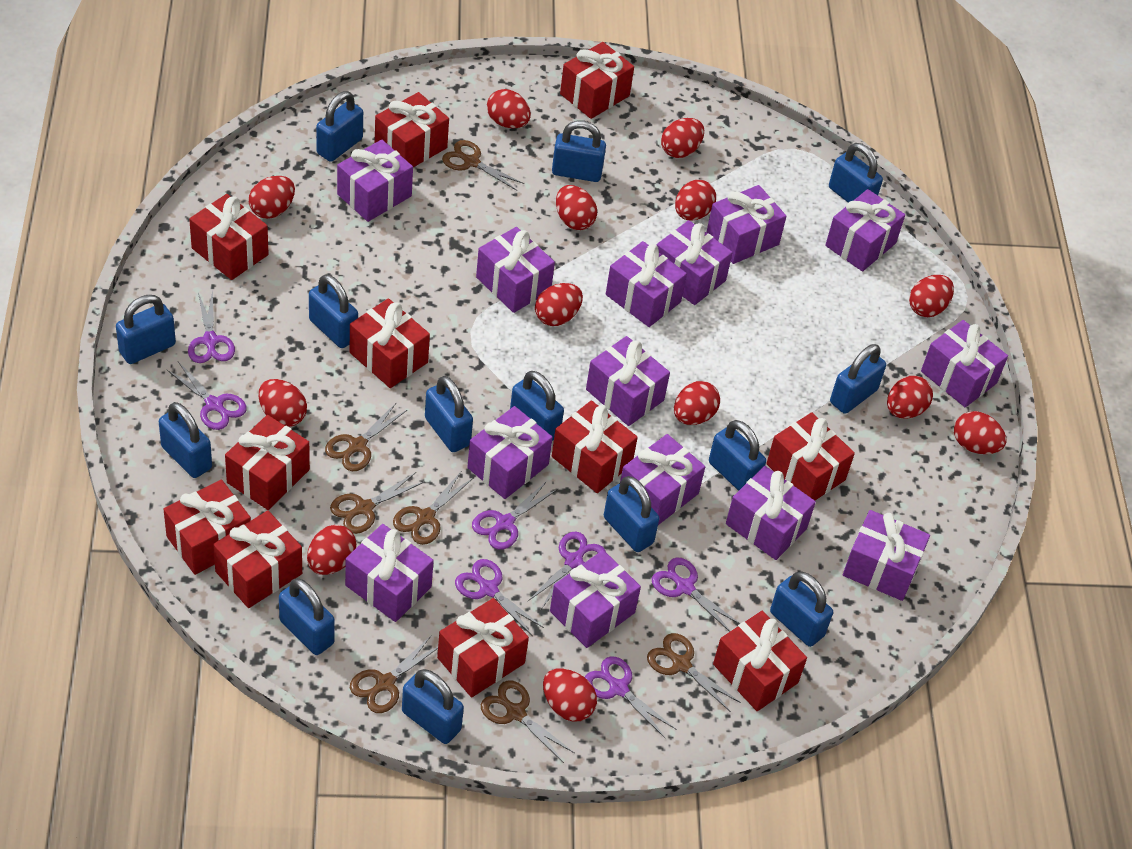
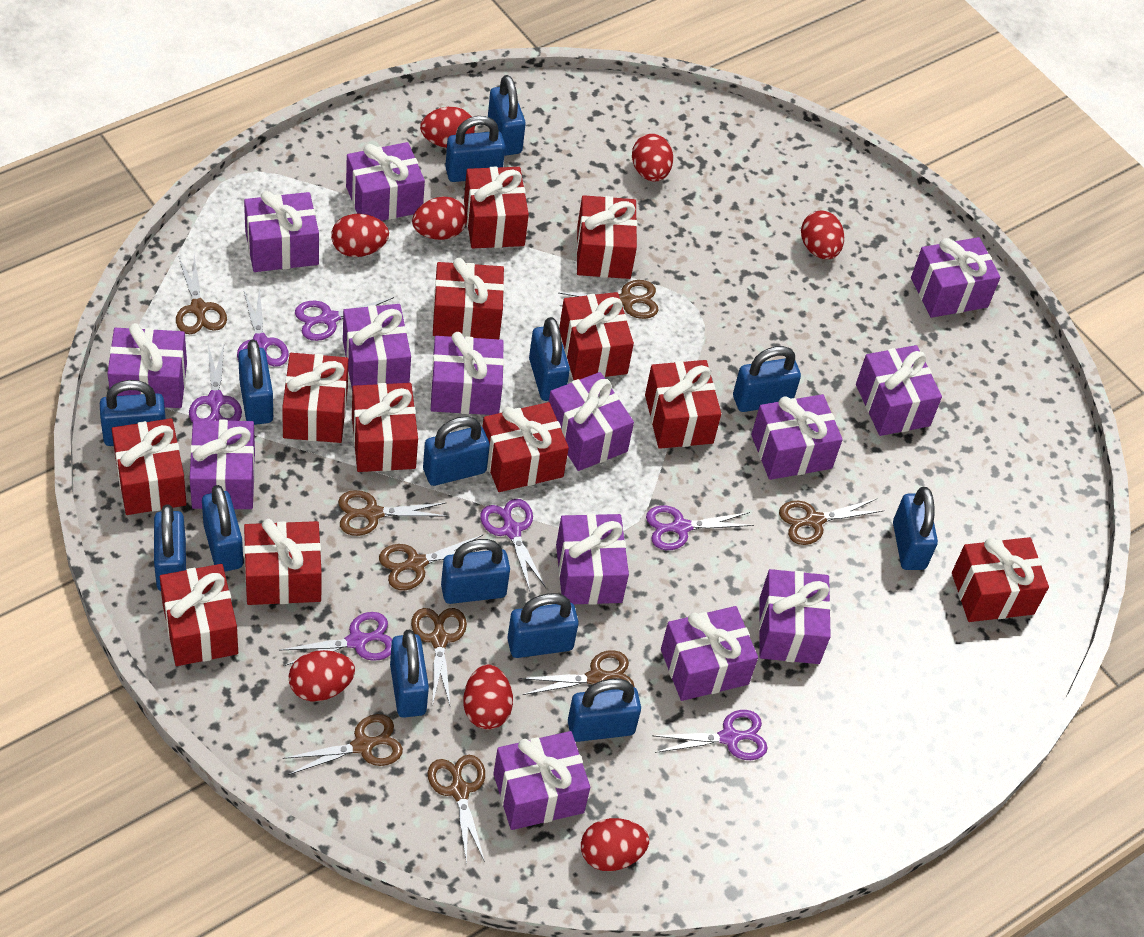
brown scissors: [325,403,407,471] [330,472,424,534] [350,635,438,713] [393,472,473,545] [442,140,525,191] [481,680,575,763] [647,633,741,712] = 7 -> [176,256,227,334] [283,714,403,775] [338,490,447,536] [379,535,483,590] [411,608,467,706] [428,755,485,864] [520,650,635,695] [559,280,659,319] [779,498,883,545] = 9
red egg: [249,176,295,219] [259,379,307,427] [307,525,357,575] [487,89,531,128] [535,283,583,326] [543,668,597,722] [556,185,597,230] [661,118,704,158] [674,381,720,425] [675,180,716,221] [887,376,933,418] [909,275,954,317] [954,411,1007,454] = 13 -> [289,650,355,701] [331,214,389,257] [412,196,467,240] [420,107,475,148] [463,664,513,729] [581,818,649,871] [632,134,673,182] [801,211,844,259] = 8
red gift: [163,479,251,575] [189,194,269,280] [213,510,302,608] [225,415,310,510] [349,298,430,388] [375,92,449,167] [437,598,529,698] [552,400,638,493] [560,42,634,119] [713,611,807,711] [766,412,855,500] = 11 -> [112,418,186,515] [160,564,238,666] [244,519,322,605] [282,353,348,443] [352,383,418,472] [433,258,504,339] [464,167,529,248] [482,402,569,492] [559,292,634,380] [576,195,637,279] [645,360,721,449] [952,537,1049,622] = 12

